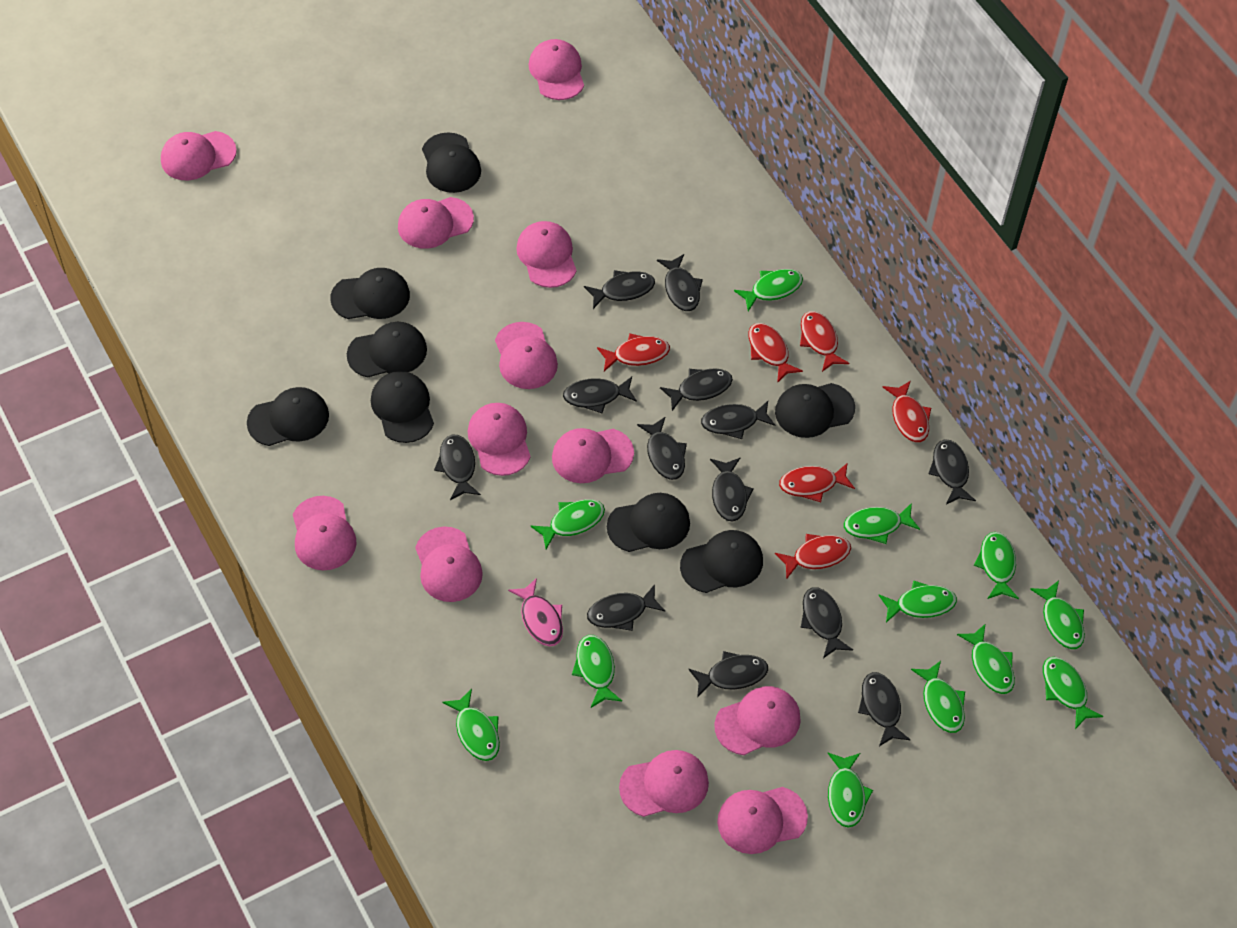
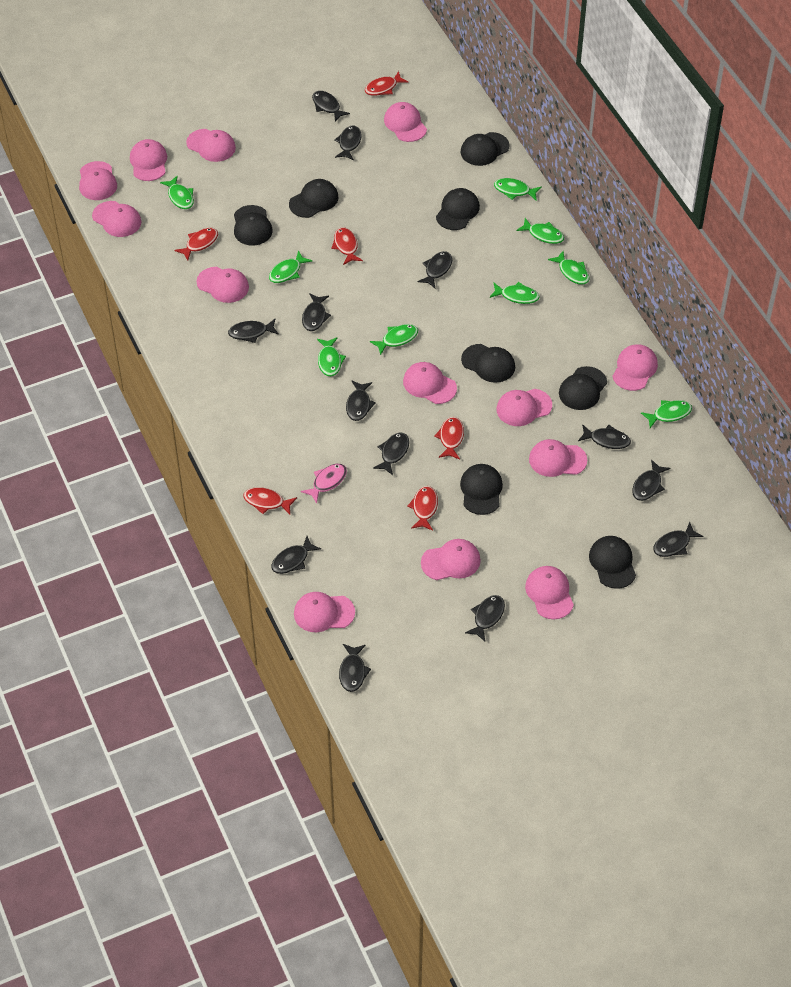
green fish: [442,689,500,761] [531,499,605,549] [572,635,622,708] [734,269,803,311] [828,753,873,828] [844,503,920,544] [879,580,957,623] [911,661,965,733] [957,624,1015,694] [974,532,1019,599] [1030,580,1085,649] [1043,657,1103,729] = 12 -> [160,175,194,209] [269,251,312,283] [317,337,346,376] [370,324,418,355] [490,282,540,304] [494,178,542,201] [516,218,564,244] [548,251,590,285] [641,400,692,428] = 9
pink cap: [161,131,237,180] [293,496,357,570] [398,197,474,249] [415,527,483,602] [467,403,531,476] [495,322,558,389] [516,221,577,288] [529,39,584,100] [552,428,634,483] [619,750,709,817] [714,686,801,755] [717,787,808,854] = 12 -> [79,161,117,200] [92,201,141,237] [130,139,167,181] [186,129,236,162] [196,267,249,303] [294,592,355,632] [384,102,427,142] [403,362,457,404] [421,539,481,580] [497,389,552,426] [525,566,574,619] [529,439,587,477] [612,344,658,391] = 13

